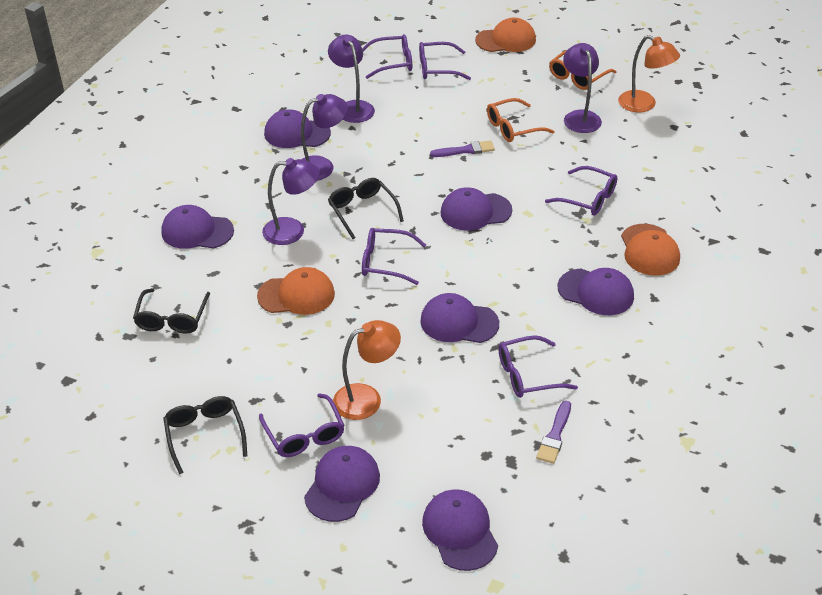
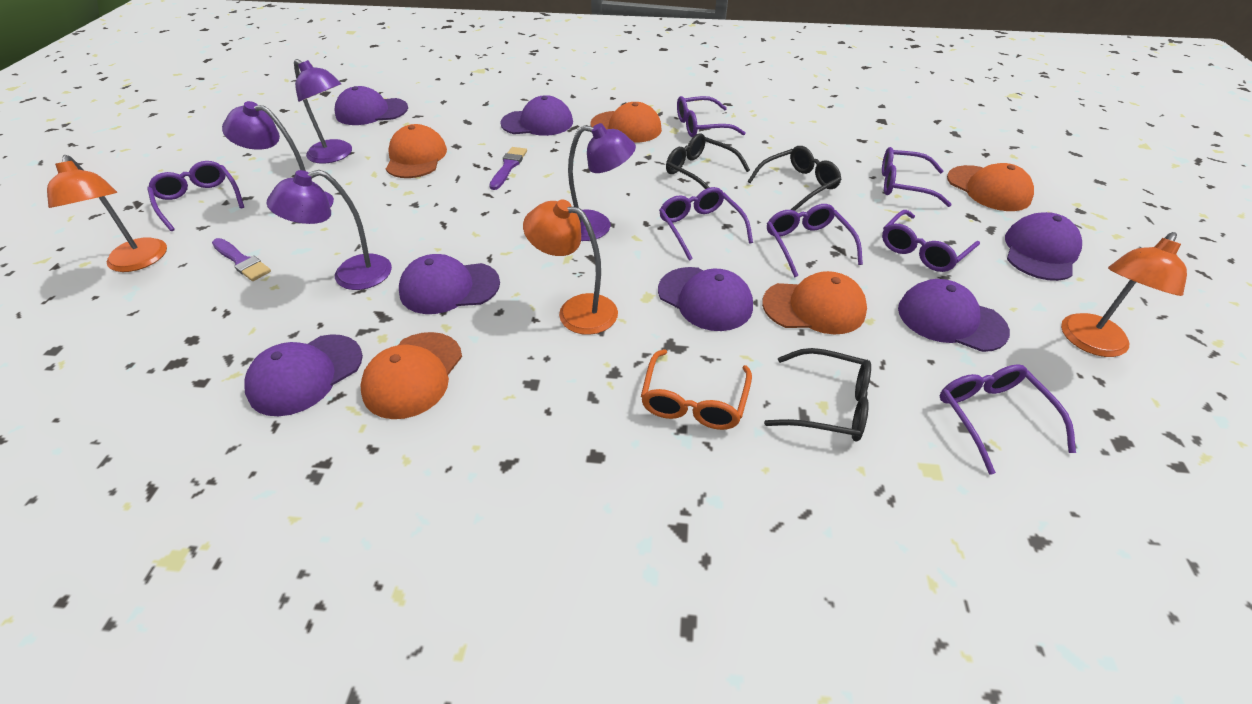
orange cap: [257,267,335,315] [475,17,536,52] [621,224,680,276] = 3 -> [361,332,462,419] [386,124,447,178] [591,102,662,143] [762,271,867,335] [947,163,1034,211] = 5
orange glasses: [487,98,555,142] [549,50,616,90] = 2 -> [641,349,752,430] = 1
orange lamp: [333,320,401,420] [618,35,680,112] = 2 -> [47,155,167,272] [523,200,618,335] [1061,232,1187,357] = 3
purple glasses: [259,393,345,457] [362,34,412,79] [362,228,426,285] [419,42,471,80] [498,335,578,398] [545,166,617,215] = 6 -> [147,161,244,231] [659,187,753,261] [677,96,745,137] [767,204,863,278] [882,147,952,207] [882,210,980,272] [940,365,1076,475] = 7

